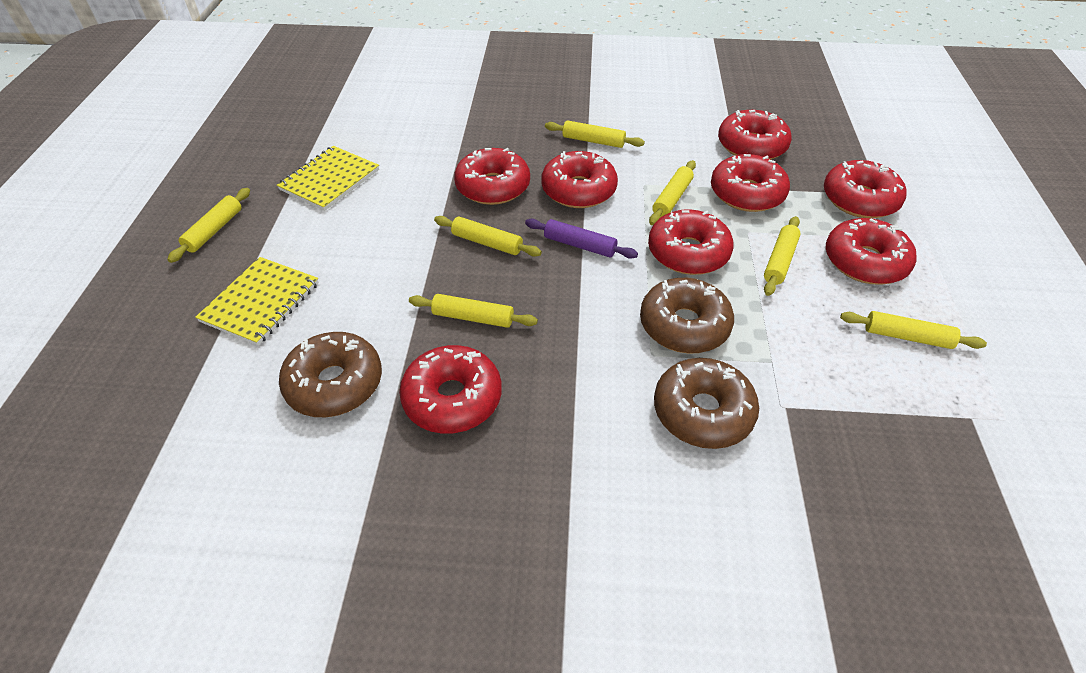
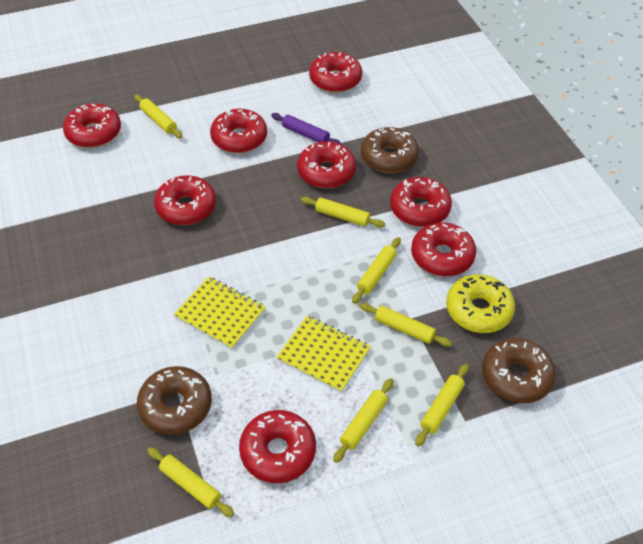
yellow donut: none = 0 -> [446,274,515,333] = 1

